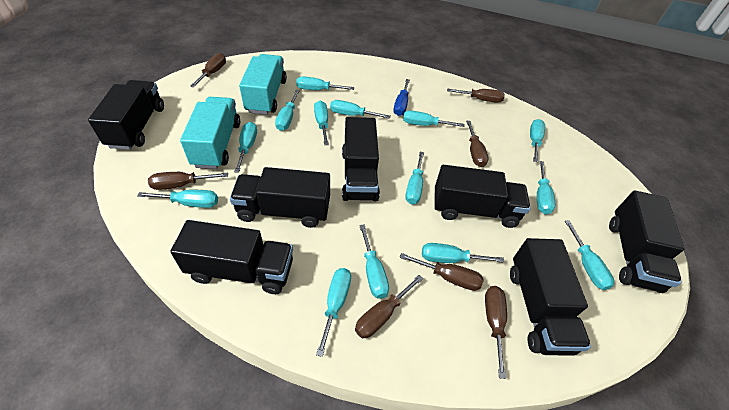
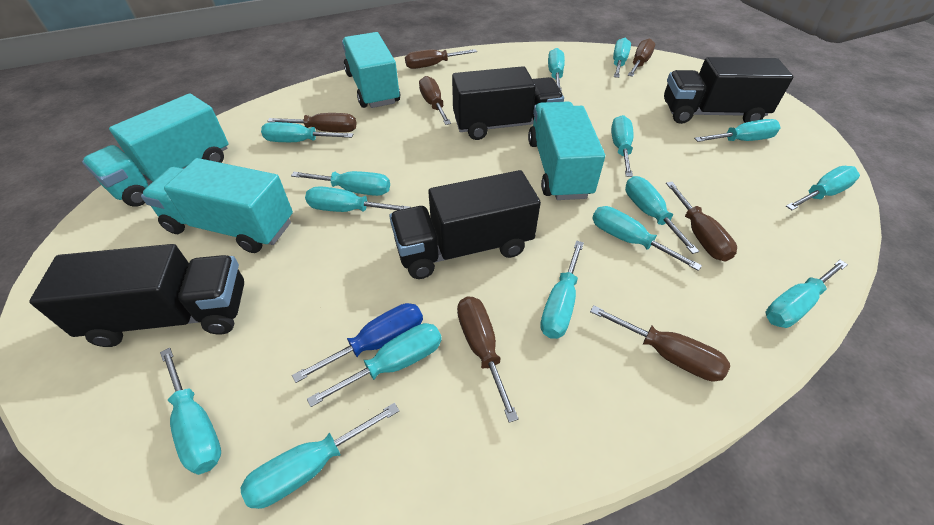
black truck: [88,80,164,150] [170,220,293,294] [230,167,330,228] [342,117,380,201] [435,165,531,228] [510,238,591,356] [609,190,685,293] = 7 -> [29,244,244,347] [389,170,541,279] [452,66,564,140] [664,57,793,124] = 4
turquoise screwdriver: [137,190,218,208] [234,122,257,173] [275,90,300,131] [296,77,354,90] [314,101,329,145] [316,268,351,357] [330,100,390,119] [359,224,389,299] [403,110,465,127] [405,152,424,204] [422,243,504,263] [530,119,545,162] [537,161,555,214] [565,220,614,290] = 14 -> [160,348,221,475] [241,403,399,509] [261,122,353,142] [291,171,390,196] [305,186,410,212] [307,323,442,407] [540,241,584,339] [548,48,565,92] [592,206,702,271] [611,115,634,177] [613,38,631,78] [625,176,699,254] [694,119,781,142] [766,260,848,328] [786,166,860,210] = 15
turquoise truck: [180,97,240,169] [239,54,287,115] = 2 -> [82,93,228,207] [141,158,293,253] [342,32,400,108] [528,102,605,200] = 4

